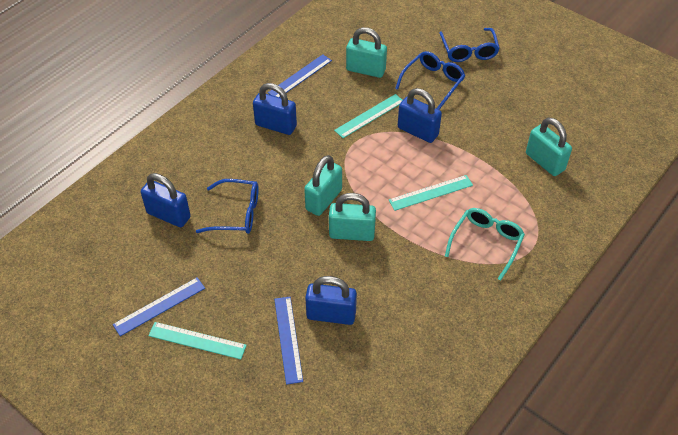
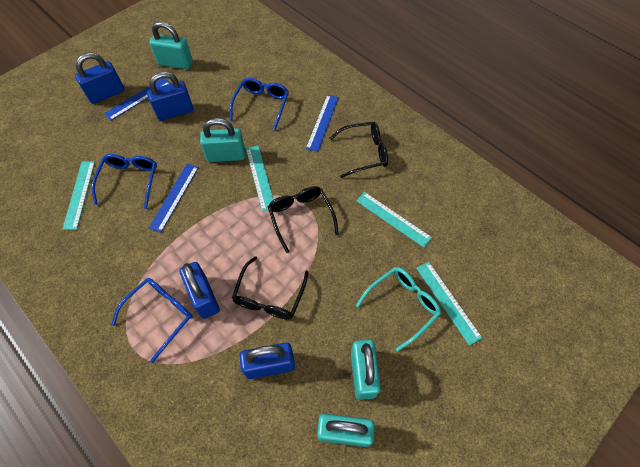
black glasses: none = 0 -> [232,256,309,320] [268,186,339,253] [329,122,388,178] = 3
turquoise ruler: [148,322,247,359] [334,94,403,138] [389,175,473,211] = 3 -> [62,161,95,230] [246,146,274,212] [356,192,432,247] [416,262,482,346] = 4

